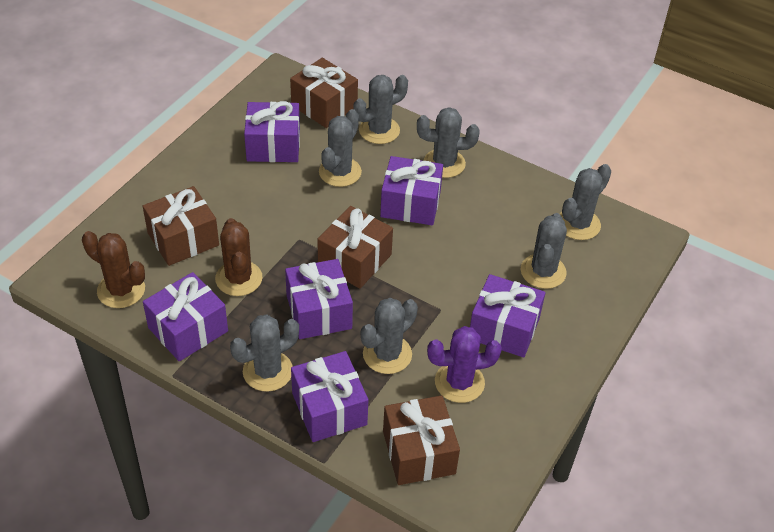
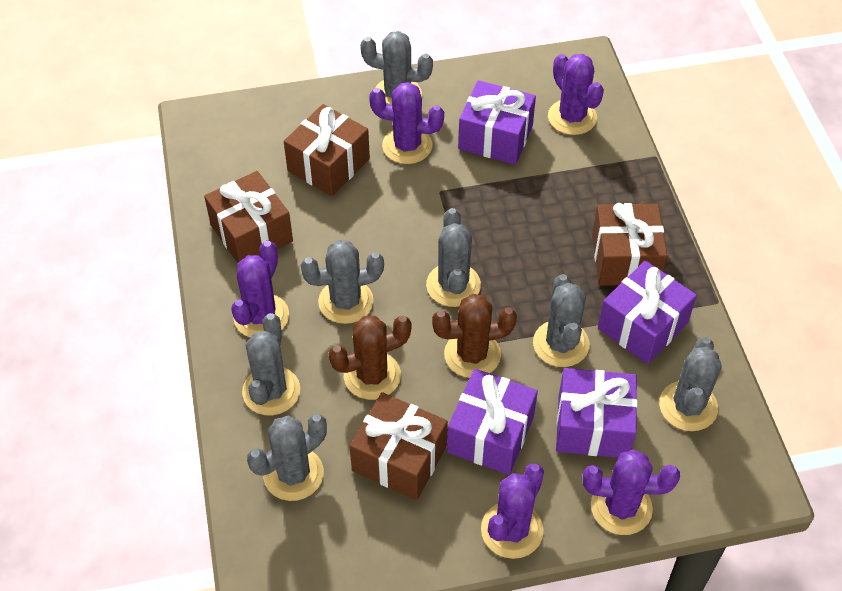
purple cactus: [427,326,502,403] = 1 -> [231,241,289,338] [369,82,444,164] [481,463,544,559] [548,54,604,135] [583,450,680,535] = 5
purple gift: [143,272,228,361] [244,101,300,162] [285,259,353,339] [291,351,368,442] [380,156,443,225] [470,274,545,357] = 6 -> [447,369,538,475] [458,80,536,165] [556,368,637,458] [598,260,697,364] = 4

